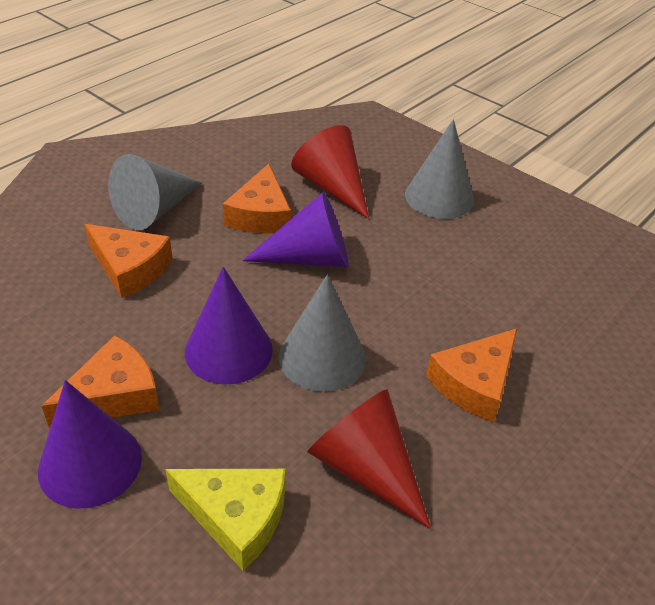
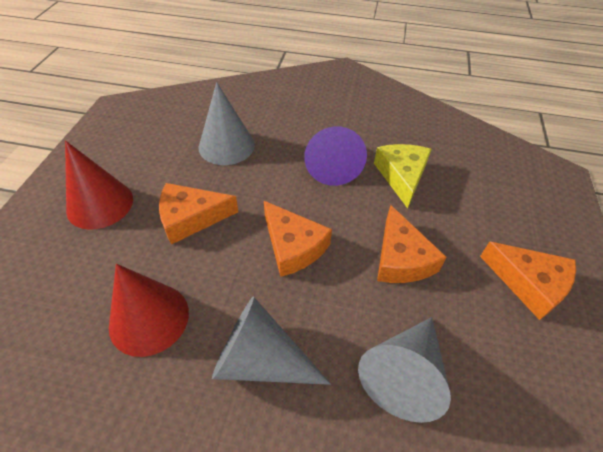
purple cone: [38,380,142,509] [185,267,273,385] [242,192,349,267] = 3 -> [304,126,367,186] = 1

